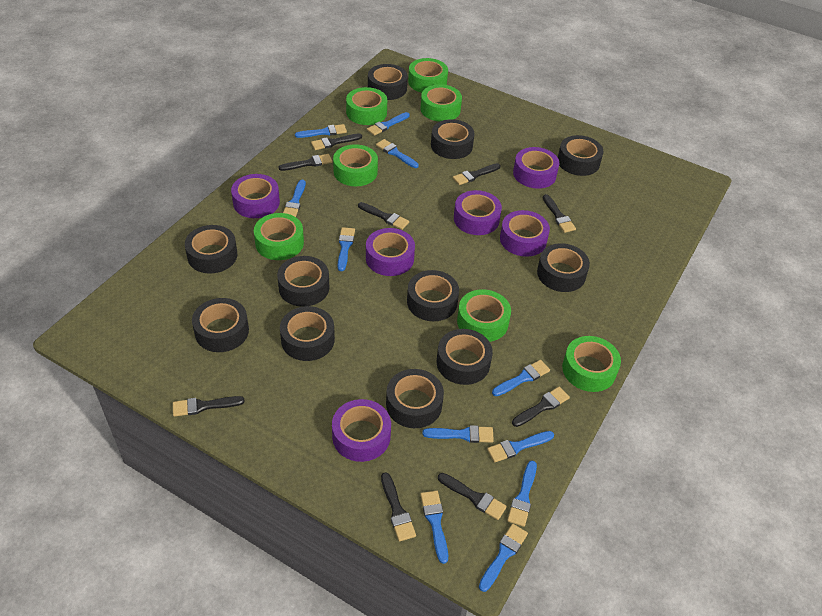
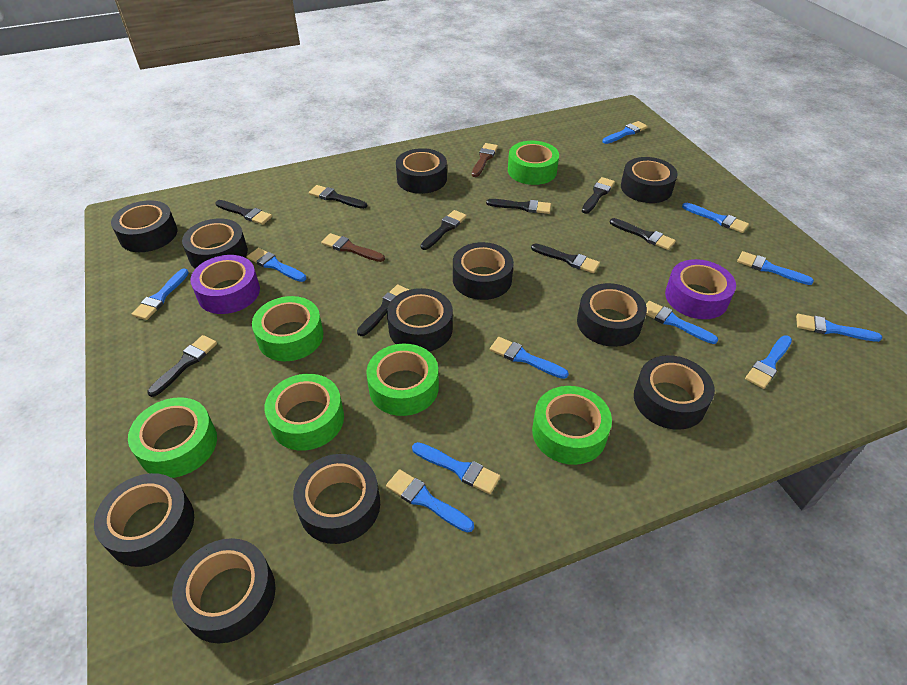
brown brush: none = 0 -> [321,233,385,262] [472,143,498,177] = 2
green tape: [254,213,304,260] [333,144,378,186] [346,87,387,125] [408,58,448,93] [420,84,462,122] [457,289,511,342] [562,336,621,392] = 7 -> [128,397,217,478] [252,296,324,361] [264,374,344,451] [366,344,439,416] [508,141,559,185] [532,386,612,465] = 6
purple tape: [231,174,280,218] [332,399,391,462] [366,228,415,276] [454,190,502,235] [500,210,550,257] [513,147,559,189] = 6 -> [190,255,260,314] [665,259,736,319] = 2

